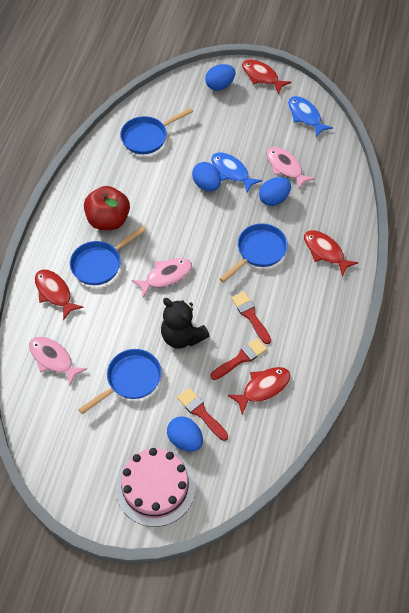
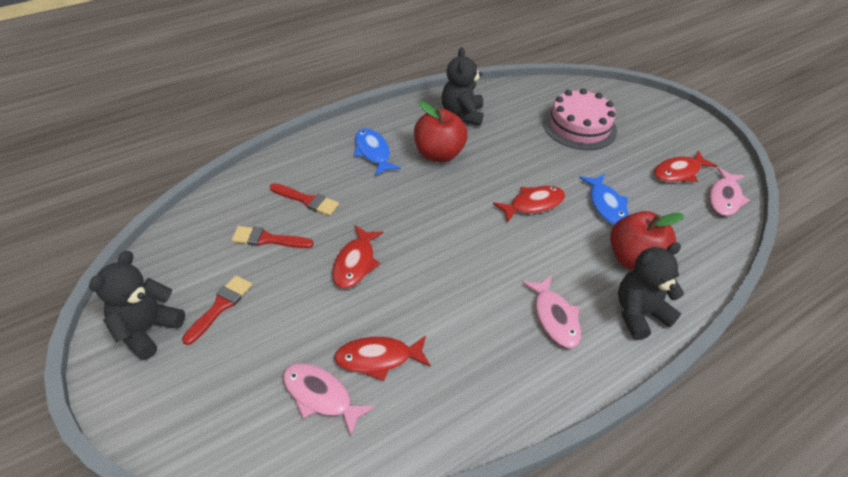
black teddy bear: [161,298,209,349] = 1 -> [89,251,185,360] [442,47,484,126] [618,242,684,340] = 3
blue egg: [167,416,203,451] [192,162,221,191] [205,64,235,91] [259,177,291,206] = 4 -> none = 0
blue pan: [70,226,146,285] [78,349,162,414] [120,107,193,154] [220,223,288,283] = 4 -> none = 0
red apple: [84,186,130,230] = 1 -> [414,101,468,162] [610,211,684,270] = 2

